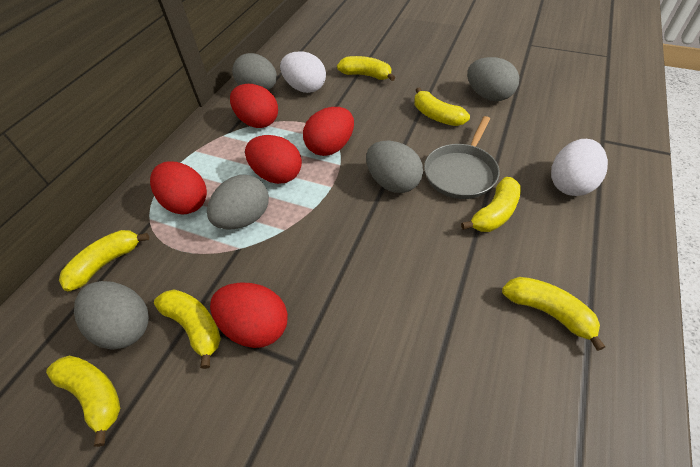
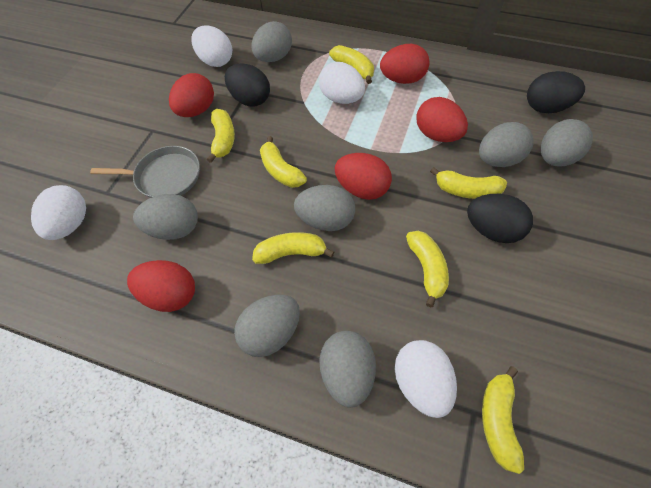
black egg: none = 0 -> [225,63,270,106] [467,194,533,243] [527,71,585,113] = 3
grey egg: [74,281,149,350] [207,175,269,230] [232,53,277,90] [366,141,423,193] [467,57,519,101] = 5 -> [133,194,198,240] [234,295,300,357] [251,21,292,62] [294,185,355,231] [319,331,376,408] [479,122,534,167] [540,119,593,167] = 7
white egg: [280,51,326,93] [551,139,608,196] = 2 -> [31,185,86,240] [191,25,232,67] [319,62,365,104] [395,340,457,418] = 4

